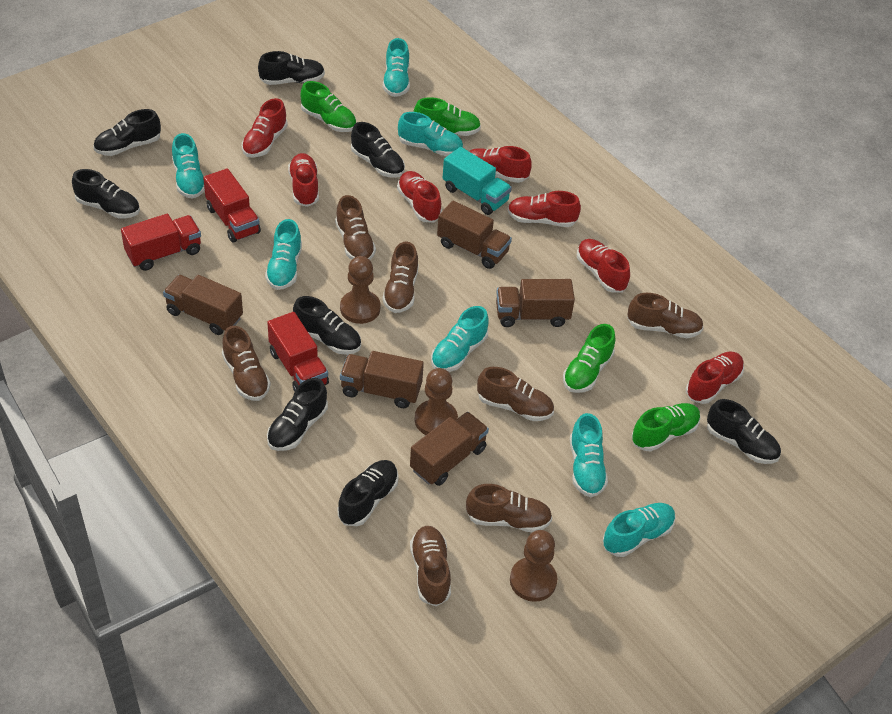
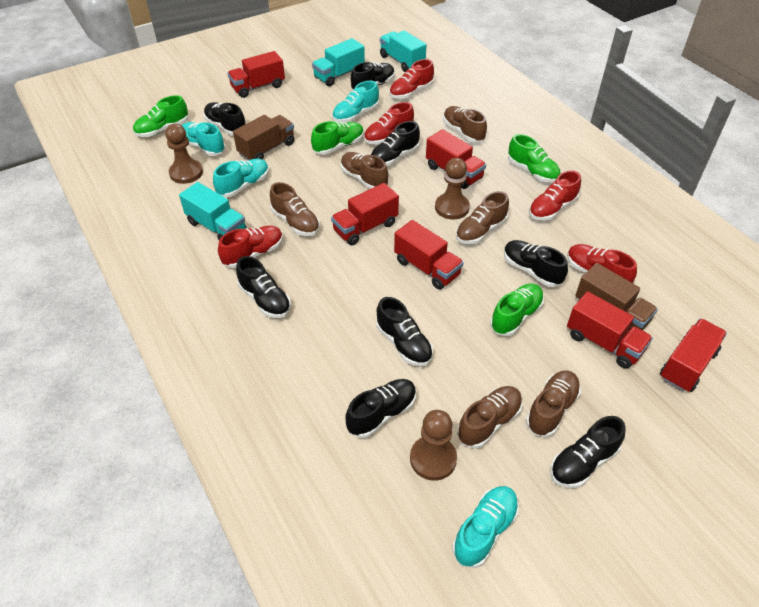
brown shoe: [222,326,271,401] [335,195,376,260] [382,242,419,313] [410,526,451,606] [466,484,552,532] [477,367,554,421] [627,293,704,338] = 7 -> [270,182,320,236] [340,152,388,189] [443,106,487,143] [456,191,509,244] [457,386,523,449] [526,370,581,437] = 6
brown truck: [163,275,243,335] [340,351,424,408] [410,412,489,486] [437,201,512,269] [496,279,575,327] = 5 -> [233,115,294,161] [575,263,658,331] = 2
red shoe: [242,98,288,158] [288,153,319,207] [397,171,442,223] [469,146,532,183] [507,191,581,227] [577,239,630,293] [686,351,744,404] = 7 -> [218,226,283,268] [364,102,414,145] [389,59,434,99] [529,171,581,221] [567,244,637,283] = 5
red truck: [121,214,201,271] [203,168,261,243] [267,312,329,392] = 3 -> [227,51,285,98] [331,183,399,245] [394,220,464,290] [426,129,486,189] [567,291,653,369] [660,318,727,392] = 6
turquoise shoe: [172,133,205,198] [265,219,302,290] [383,38,410,97] [398,112,463,156] [431,306,489,372] [570,413,608,497] [603,503,676,557] = 7 -> [182,122,225,156] [213,159,269,197] [332,81,379,123] [452,486,519,568] = 4
turquoise truck: [443,147,512,215] = 1 -> [179,182,247,240] [312,38,365,86] [380,31,426,72] = 3

